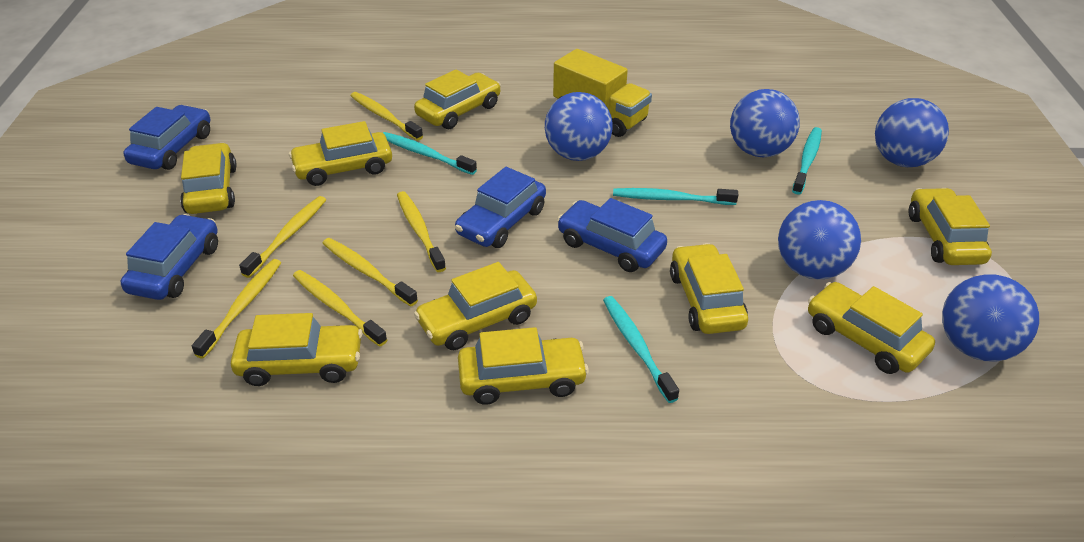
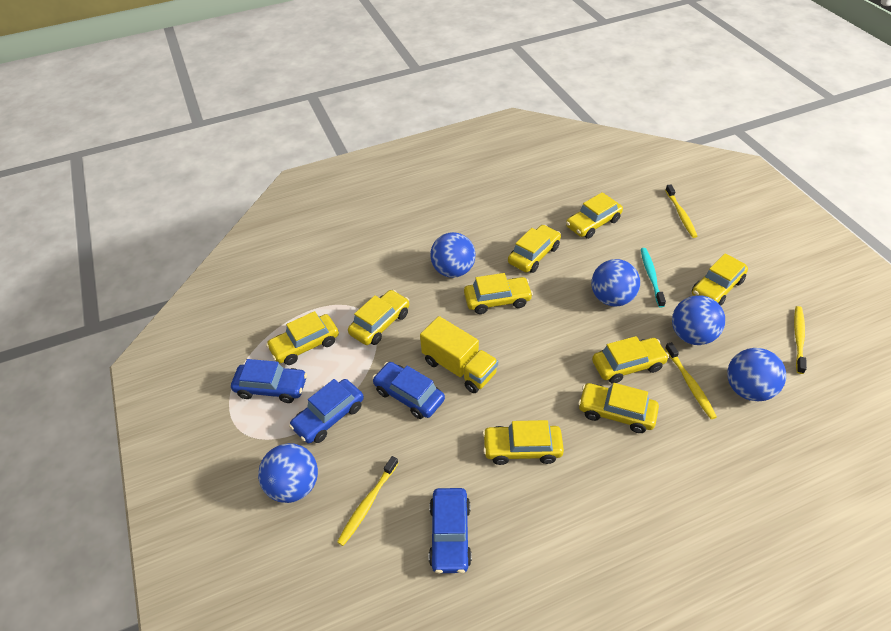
turquoise toothbrush: [383,132,477,175] [603,296,679,403] [613,188,738,205] [792,127,822,195] = 4 -> [641,248,666,307] = 1
yellow toothbrush: [192,259,281,359] [239,196,326,278] [293,270,387,347] [322,238,418,306] [351,92,423,141] [397,191,446,272] = 6 -> [337,456,398,546] [665,184,697,238] [665,342,717,419] [794,306,807,374] = 4

